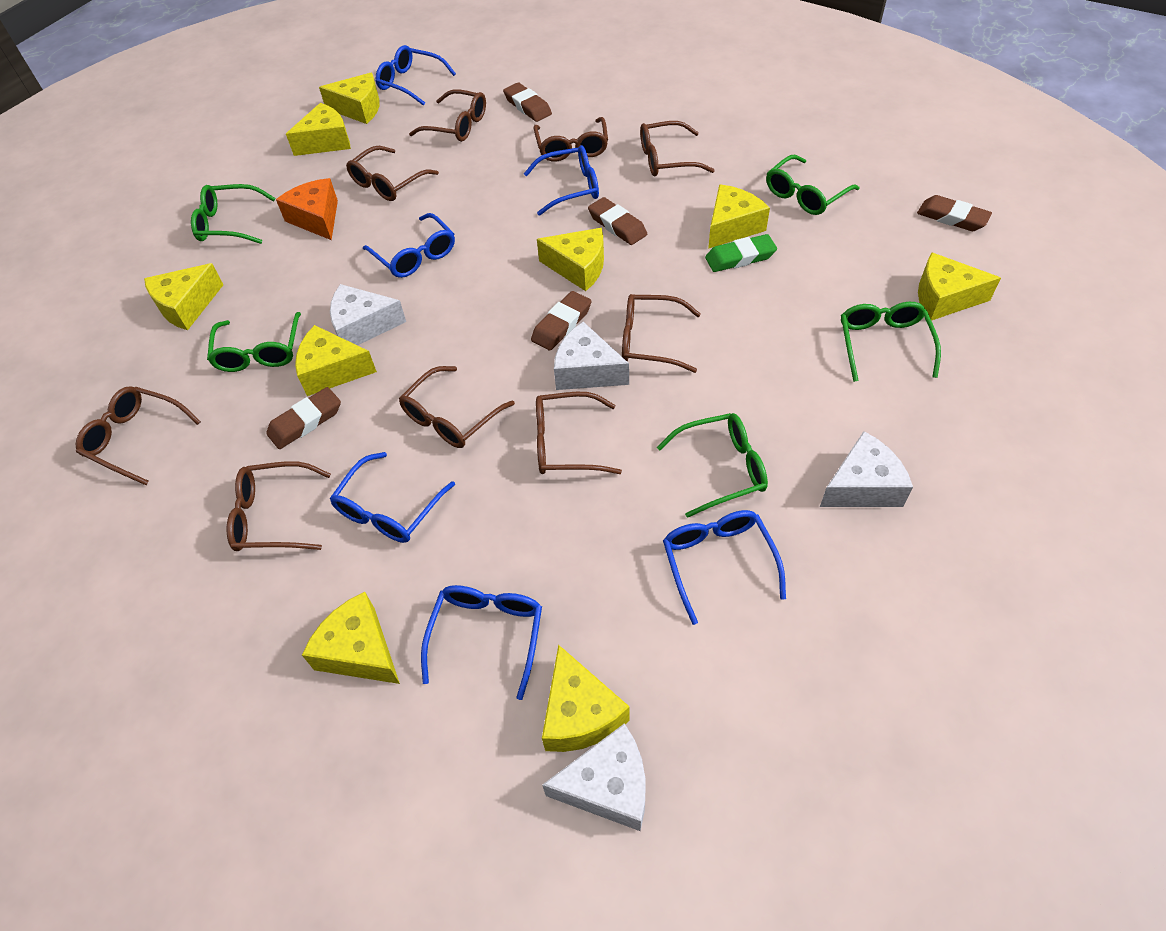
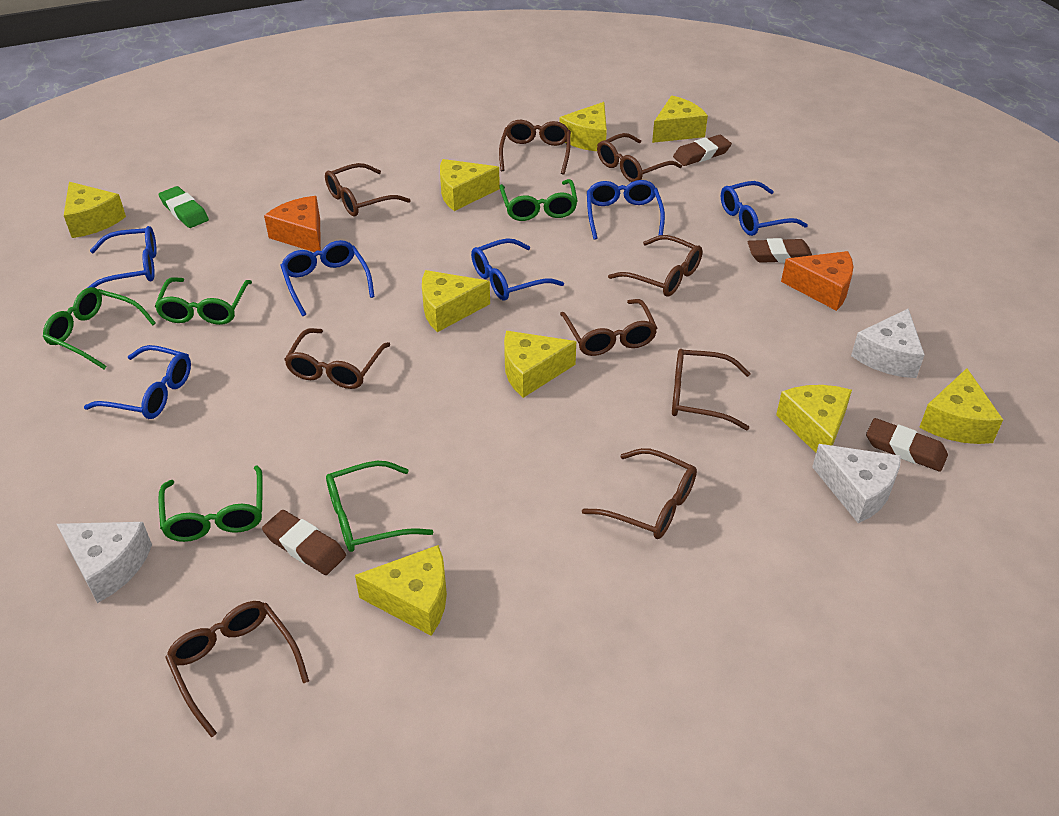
brown eraser: [266,387,341,449] [503,82,552,122] [531,291,591,351] [588,197,647,245] [917,195,992,231] = 5 -> [262,510,346,575] [673,135,732,166] [748,238,812,263] [866,418,948,472] = 4
orange cheese: [276,178,338,240] = 1 -> [264,196,321,252] [781,251,853,311] = 2
white cheese: [330,284,406,345] [542,723,646,831] [554,322,629,390] [820,431,913,507] = 4 -> [57,522,152,603] [812,444,901,523] [851,308,925,378] = 3

